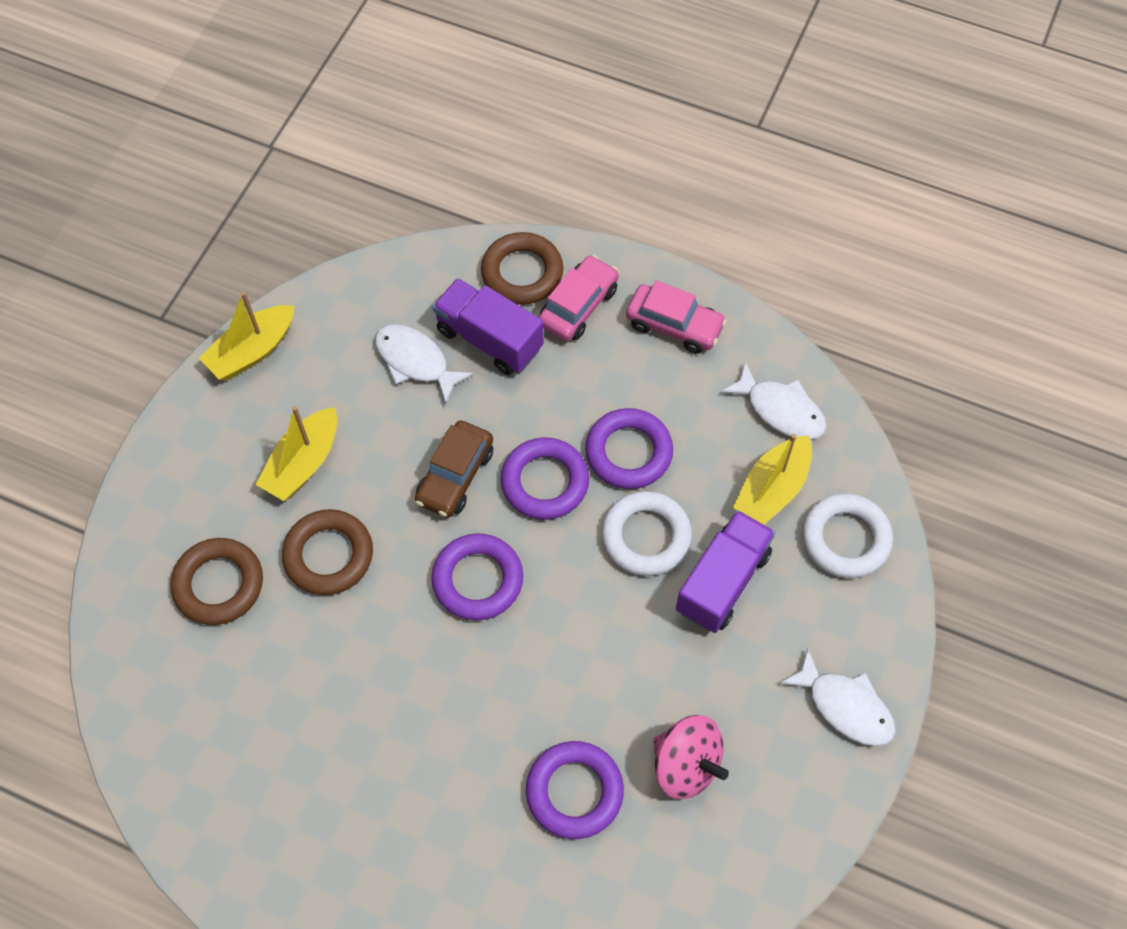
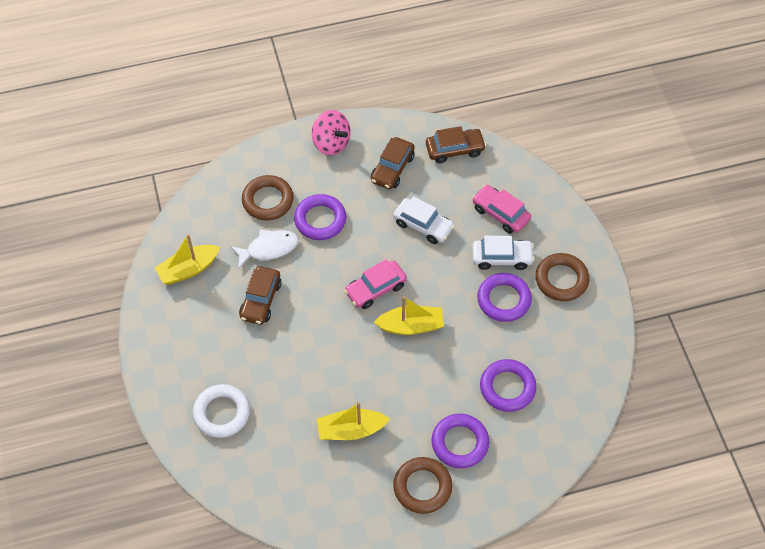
brown car: [415,421,493,518] = 1 -> [239,266,282,325] [371,137,415,189] [426,126,486,163] = 3
purple truck: [433,278,544,375] [676,510,775,633] = 2 -> none = 0
white car: none = 0 -> [393,196,455,244] [472,236,535,270] = 2
white fish: [375,324,474,404] [720,362,827,440] [779,648,896,747] = 3 -> [231,230,299,269] = 1
white ring: [601,491,692,576] [802,493,893,578] = 2 -> [193,384,250,438] = 1

